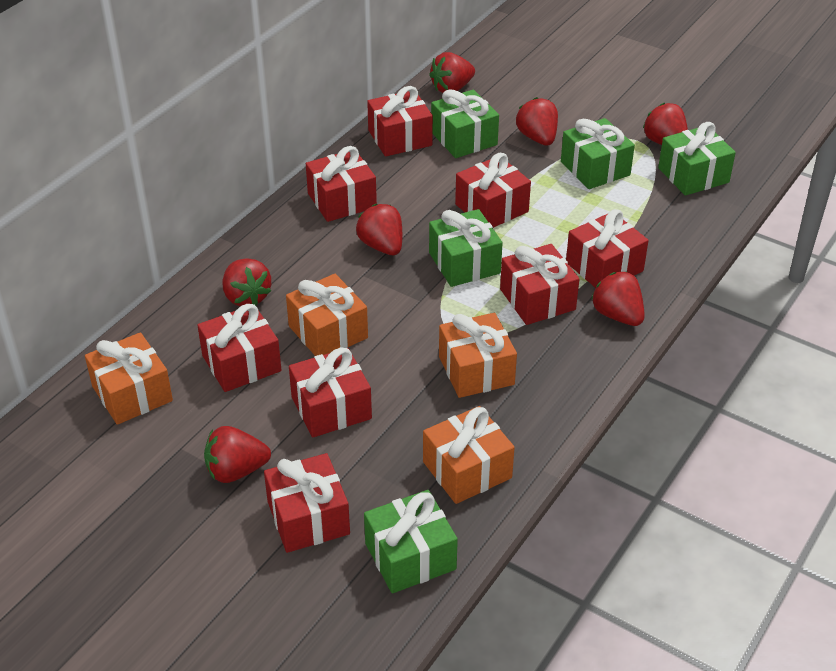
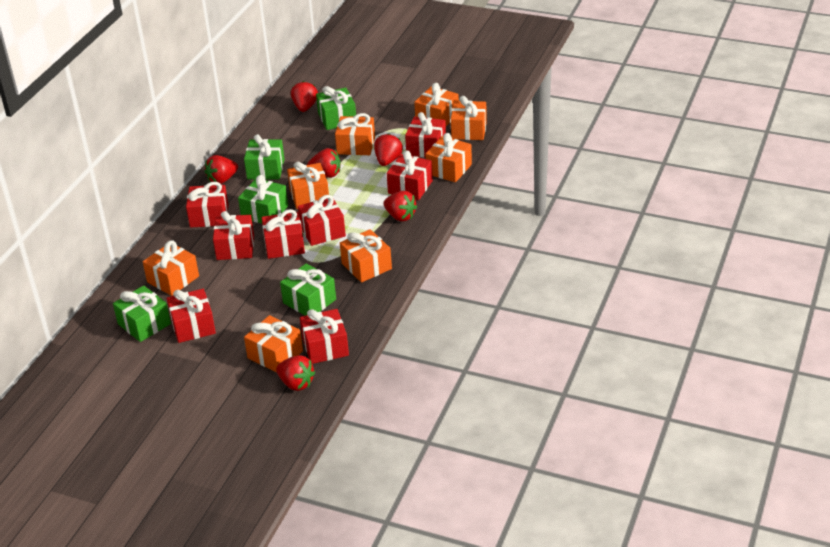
orange gift: [85,333,173,425] [286,274,368,356] [423,406,515,504] [439,313,517,398] = 4 -> [143,241,199,296] [244,315,303,373] [287,162,329,209] [335,113,375,155] [340,229,392,283] [414,83,459,126] [425,133,472,182] [451,96,487,140] = 8
red strawberry: [204,426,271,483] [222,258,271,306] [356,204,402,255] [429,52,475,93] [516,97,558,146] [591,272,645,326] [643,103,688,145] = 7 -> [205,155,238,184] [276,355,315,391] [291,81,318,112] [307,148,341,178] [374,133,403,166] [383,191,417,222] = 6

